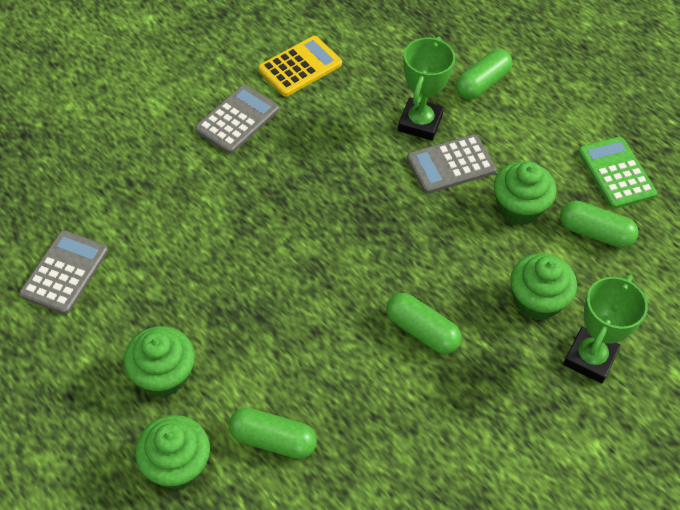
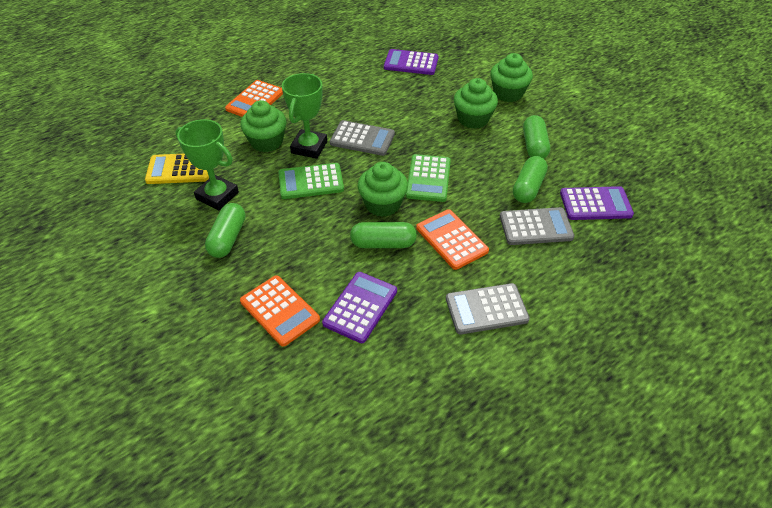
green calculator: [578,137,657,209] = 1 -> [278,163,344,199] [406,154,451,202] = 2
orange calculator: none = 0 -> [225,80,283,117] [240,275,320,347] [416,209,489,270] = 3
purple calculator: none = 0 -> [322,272,397,343] [384,49,439,75] [560,186,634,220] = 3

